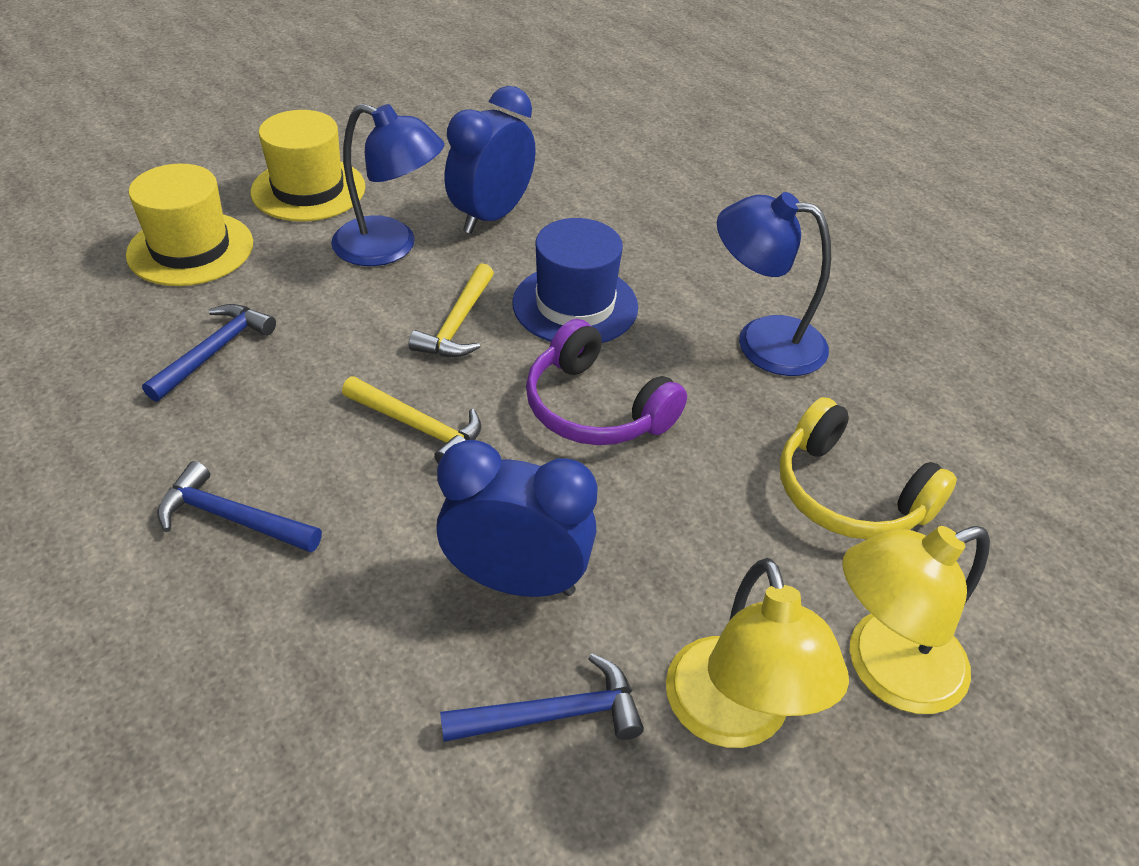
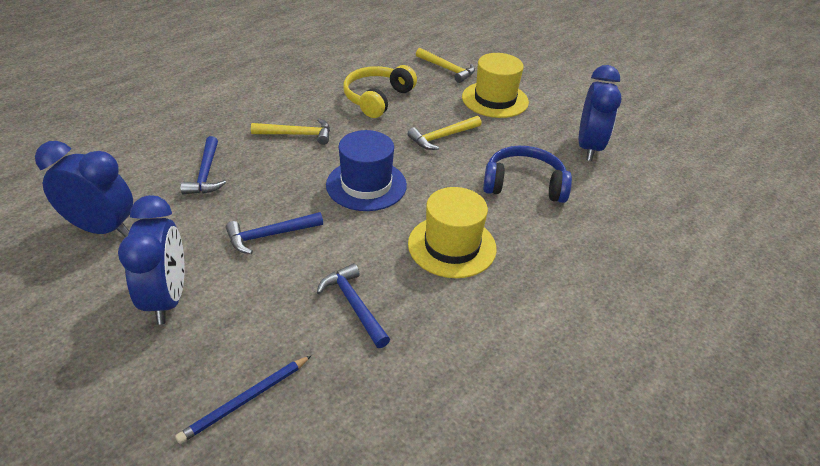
blue clock: [436,440,598,597] [444,86,536,234] = 2 -> [35,141,133,237] [118,195,184,325] [578,65,621,161] = 3
blue headphones: none = 0 -> [483,146,572,203] = 1
blue lamp: [331,104,444,266] [717,192,831,376] = 2 -> none = 0
blue pencil: none = 0 -> [175,356,311,444] = 1
purple headphones: [526,319,687,445] = 1 -> none = 0
yellow hammer: [342,376,481,464] [409,263,494,357] = 2 -> [251,118,330,145] [408,116,482,150] [416,48,475,83] = 3
yellow lamp: [666,558,849,748] [842,526,990,714] = 2 -> none = 0

